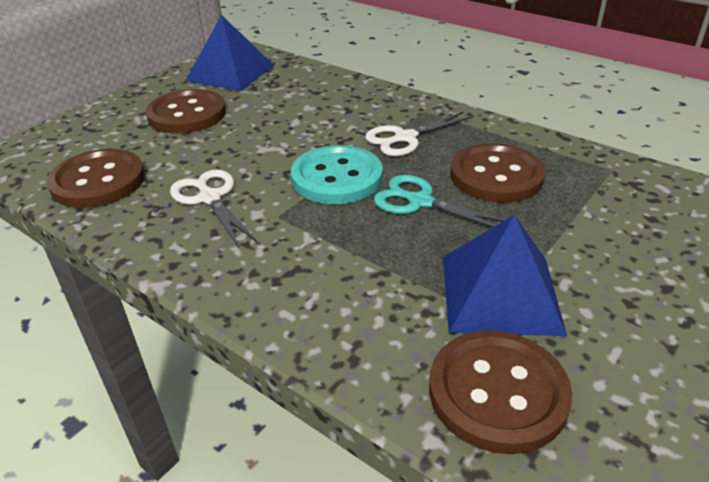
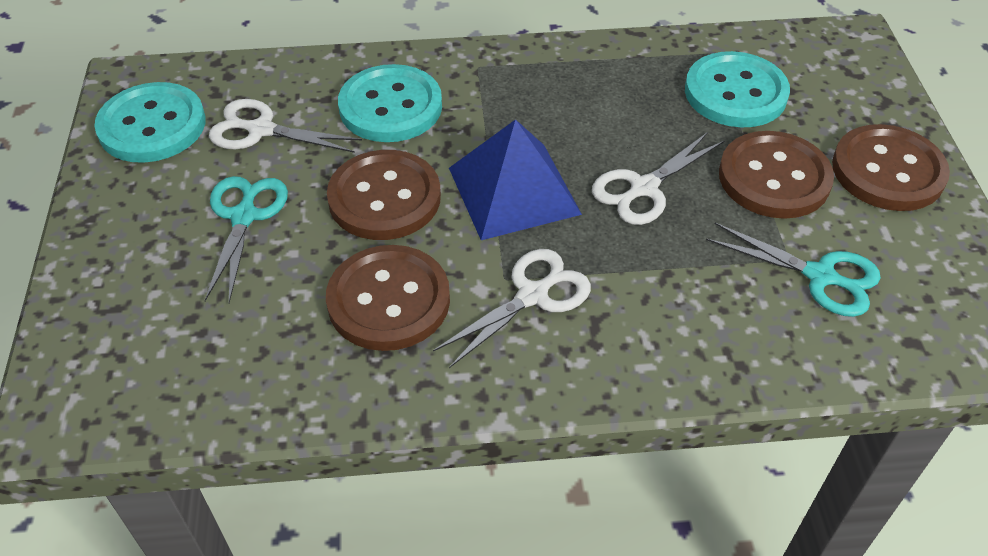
blue pyramid: [185,15,274,91] [443,215,567,336] = 2 -> [449,119,582,240] = 1
turquoise button: [291,145,383,204] = 1 -> [94,82,206,163] [338,64,442,142] [685,51,790,127] = 3
turquoise scissors: [374,175,506,228] = 1 -> [204,176,288,303] [706,223,881,317] = 2
white scissors: [170,169,258,248] [365,111,474,156] = 2 -> [209,99,362,153] [433,249,591,368] [592,132,724,225] = 3

